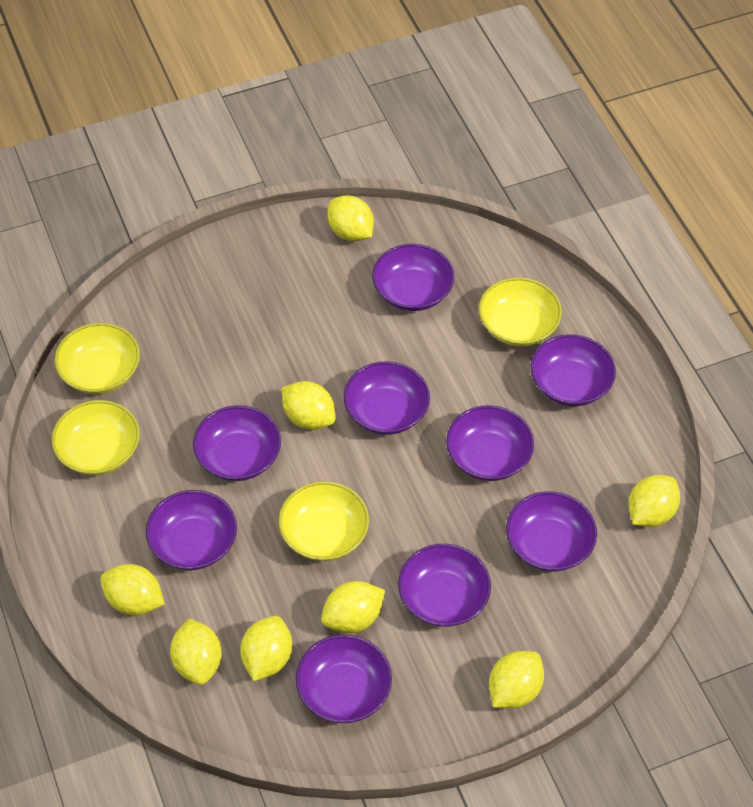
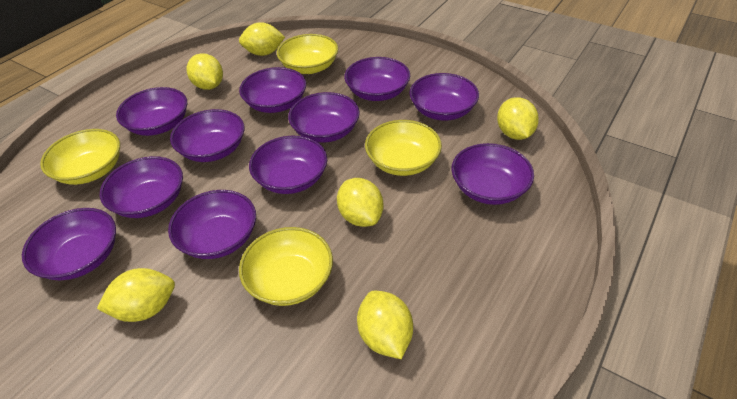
purple bowl: [146,490,237,570] [193,405,281,481] [296,634,392,723] [344,361,430,435] [372,244,454,311] [398,544,491,627] [446,405,534,481] [506,491,597,571] [531,334,616,406] = 9 -> [22,208,116,280] [100,156,183,218] [116,87,187,136] [168,190,256,259] [170,109,244,162] [239,67,306,113] [249,136,327,194] [288,92,360,143] [344,57,410,101] [409,73,479,121] [451,143,534,205] = 11
yellow lemon: [100,564,164,615] [170,618,222,685] [240,616,292,681] [281,381,336,430] [321,581,386,633] [327,195,374,241] [489,651,544,708] [628,475,680,527] = 8 -> [97,268,175,322] [187,53,223,90] [239,22,285,56] [337,178,384,227] [357,291,413,359] [497,97,539,140] = 6

